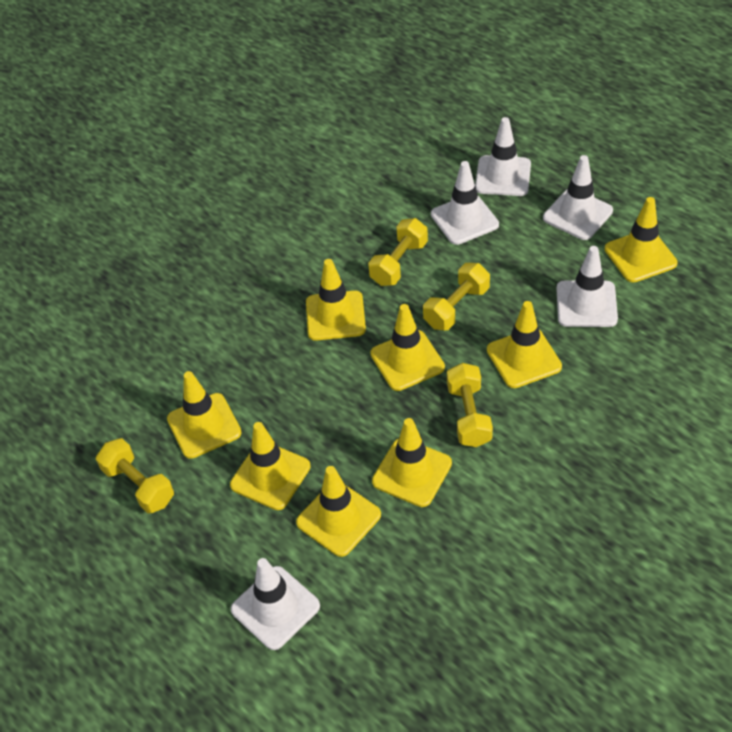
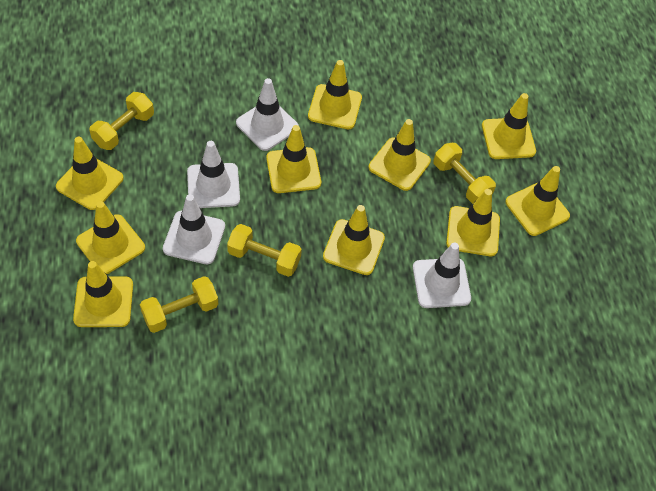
white traffic cone: [231,558,320,650] [431,161,499,245] [475,117,531,196] [543,155,613,240] [556,246,618,327] = 5 -> [163,194,225,264] [187,141,240,208] [236,78,299,151] [413,243,471,308] = 4
yellow traffic cone: [167,371,242,459] [230,422,310,510] [296,466,381,557] [306,259,366,341] [370,304,445,391] [372,418,452,507] [487,301,562,388] [604,197,678,283] = 8 -> [56,137,124,210] [73,261,133,327] [76,201,145,274] [266,125,321,193] [308,60,362,129] [323,205,385,275] [368,119,431,191] [446,189,500,256] [482,93,536,159] [505,166,570,236] = 10

